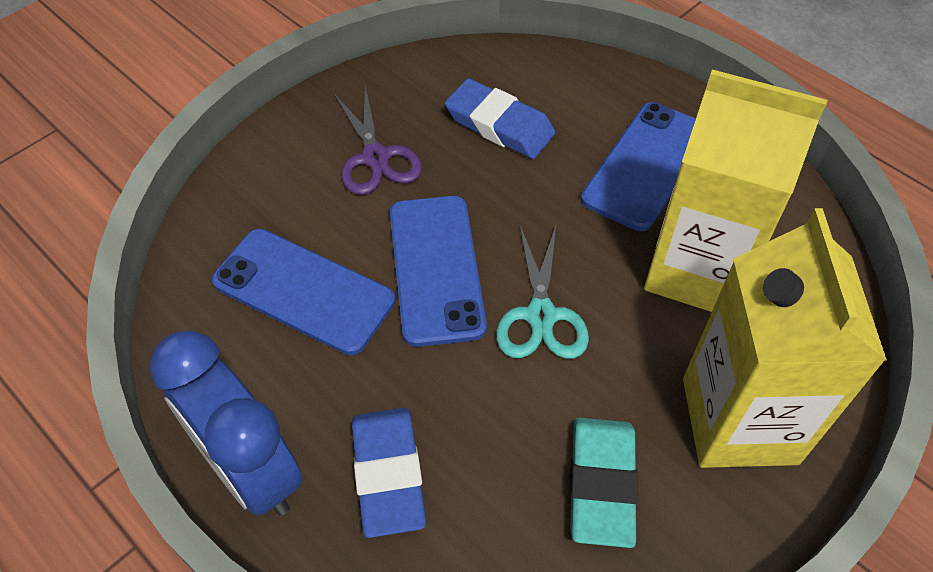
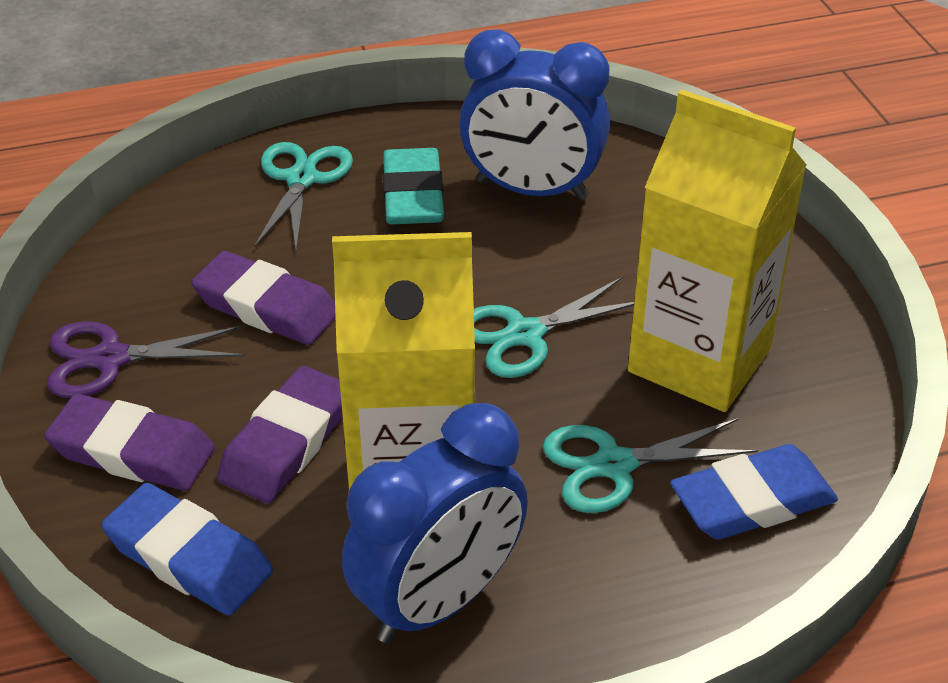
blue clock: [150,330,303,516] = 1 -> [342,403,528,643] [459,30,610,201] = 2
blue phone: [212,229,395,355] [390,196,487,347] [581,102,696,231] = 3 -> none = 0
purple eraser: none = 0 -> [44,394,215,491] [191,251,336,345] [217,366,343,503] = 3
turquoise scissors: [496,226,589,359] = 1 -> [254,142,353,251] [474,277,634,378] [543,418,758,513] = 3

